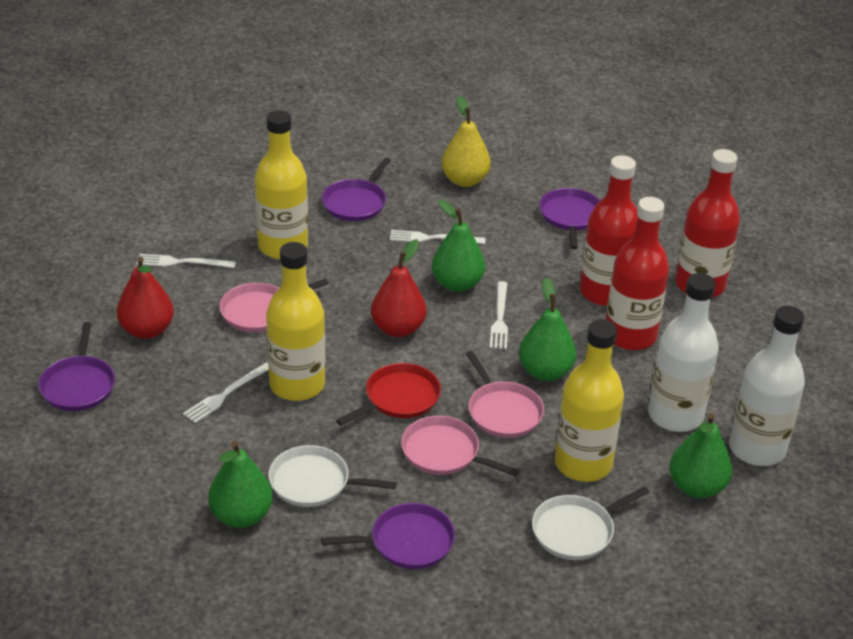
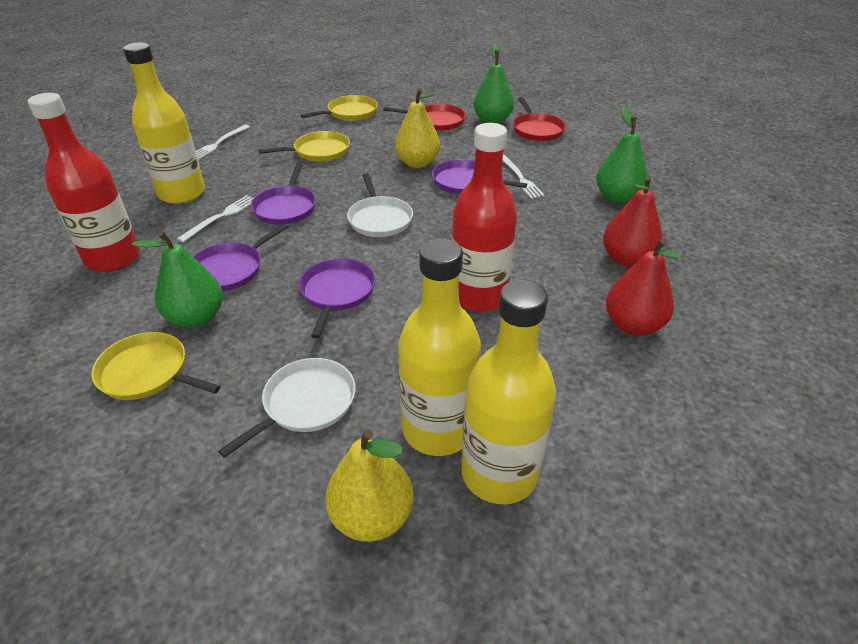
green pear: [208,441,273,528] [432,200,485,292] [519,278,577,381] [669,413,732,498] = 4 -> [132,230,223,328] [473,43,514,124] [596,106,648,203] = 3
pink pan: [220,279,329,332] [401,416,519,476] [466,351,544,438] = 3 -> none = 0
red bottle: [580,155,638,306] [606,197,669,350] [675,149,740,298] = 3 -> [28,93,140,272] [452,123,517,312] = 2
red pan: [336,363,441,425] = 1 -> [383,104,466,131] [513,97,566,141] = 2
white bottle: [648,273,719,432] [729,306,805,466] = 2 -> none = 0
white fork: [136,254,236,268] [183,362,269,423] [390,230,486,244] [490,281,508,349] = 4 -> [177,195,253,242] [196,125,250,160] [502,155,544,199] = 3
yellow pan: none = 0 -> [91,332,221,400] [259,131,350,162] [301,95,378,121] = 3
yellow pear: [442,96,491,187] = 1 -> [325,429,414,542] [395,88,440,168] = 2

